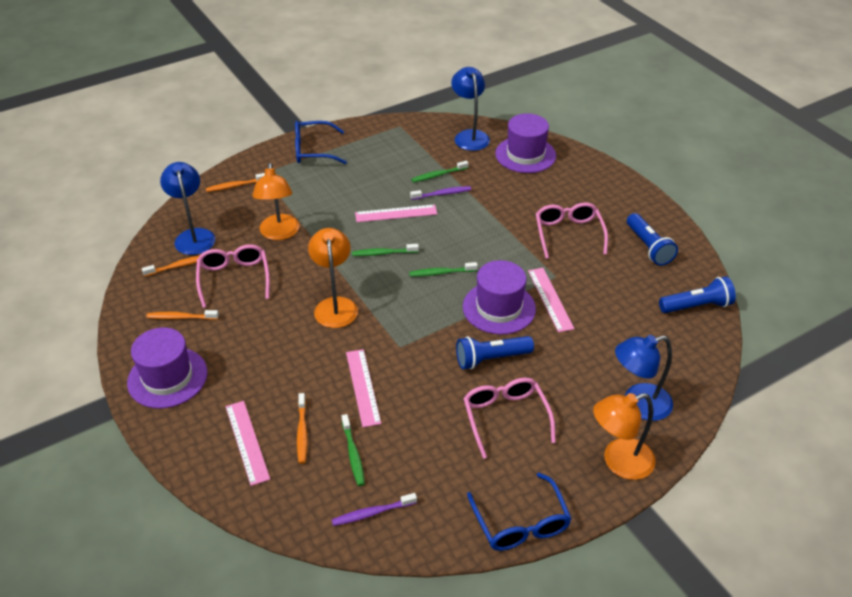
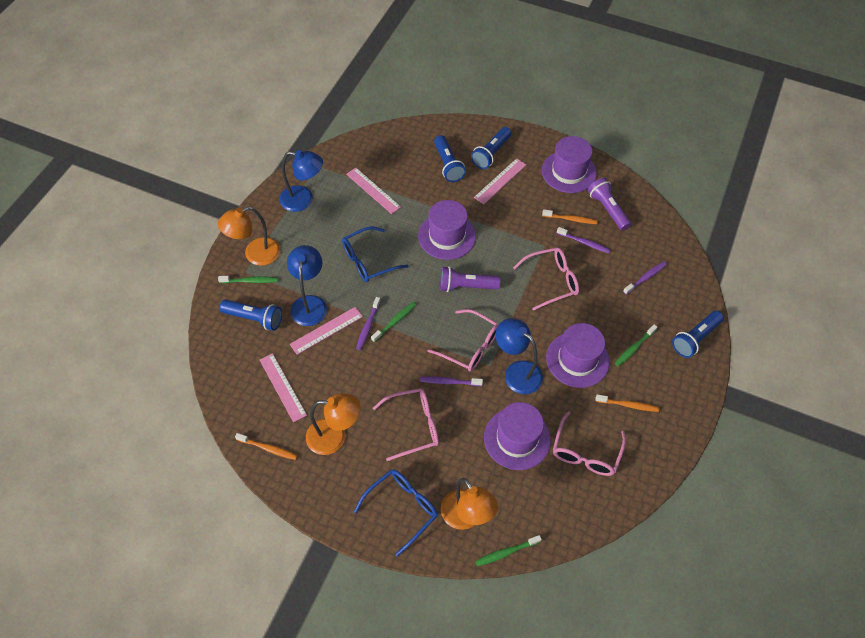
blue flashlight: [456,336,534,370] [627,213,678,266] [659,276,736,313] = 3 -> [220,300,282,331] [434,135,466,182] [471,127,511,169] [672,311,724,358] = 4
orange toothbrush: [142,255,200,277] [146,310,219,320] [206,173,265,192] [297,393,308,464] = 4 -> [235,433,298,460] [542,209,598,224] [595,394,659,412] = 3
pink glasses: [196,244,270,308] [463,378,556,459] [536,203,608,259] = 3 -> [373,388,439,461] [427,309,499,372] [513,248,579,311] [553,411,626,476] = 4
purple flashlight: none = 0 -> [440,266,500,292] [587,178,631,231] = 2
purple hat: [127,327,208,408] [463,260,536,335] [495,113,556,173] = 3 -> [418,200,476,260] [484,402,551,470] [542,136,597,193] [546,323,610,388] = 4
purple toothbrush: [332,493,417,526] [410,186,471,200] = 2 -> [356,297,381,350] [420,376,483,386] [557,227,611,253] [623,262,667,295] = 4

